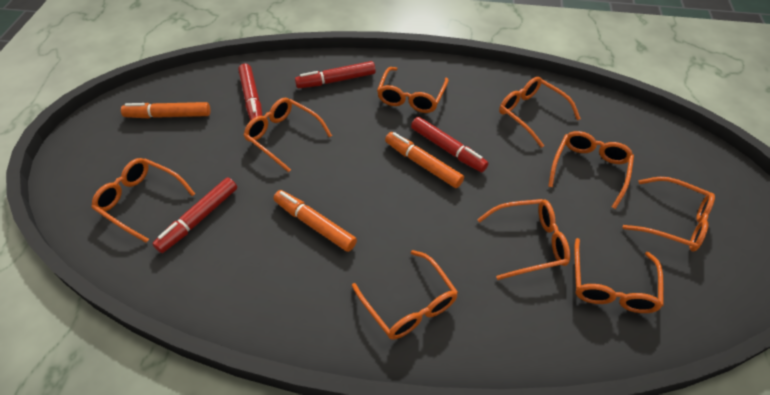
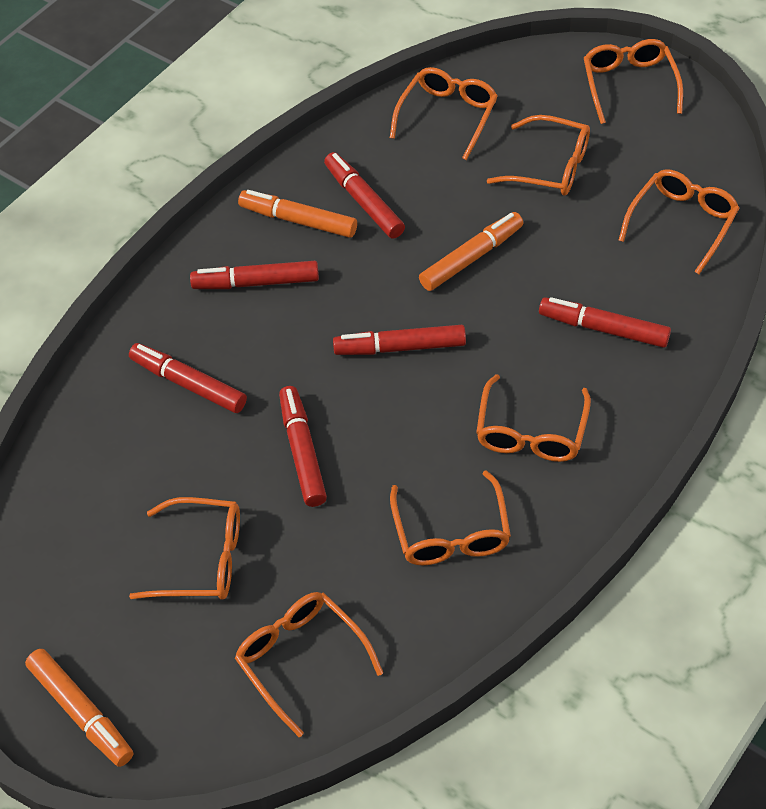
orange glasses: [91,158,195,243] [243,98,332,172] [352,250,458,340] [377,67,449,113] [477,199,570,280] [499,77,581,148] [548,131,634,209] [574,238,664,313] [622,177,715,252] = 9 -> [129,497,240,600] [235,592,383,737] [390,67,498,160] [390,470,511,565] [476,374,591,462] [487,115,590,196] [584,39,683,124] [618,169,739,274] = 8
red marker: [153,178,237,253] [238,64,262,121] [295,61,376,88] [411,117,489,172] = 4 -> [129,343,247,413] [190,261,319,289] [279,386,327,507] [324,152,405,238] [333,325,466,355] [539,297,671,348] = 6

